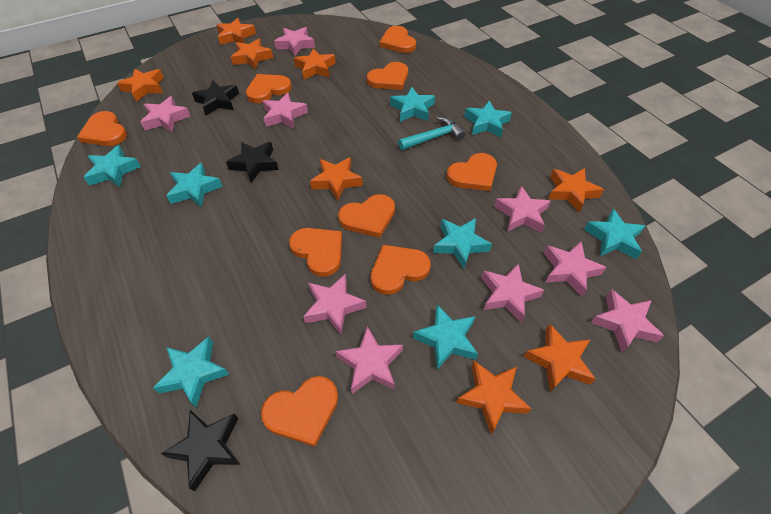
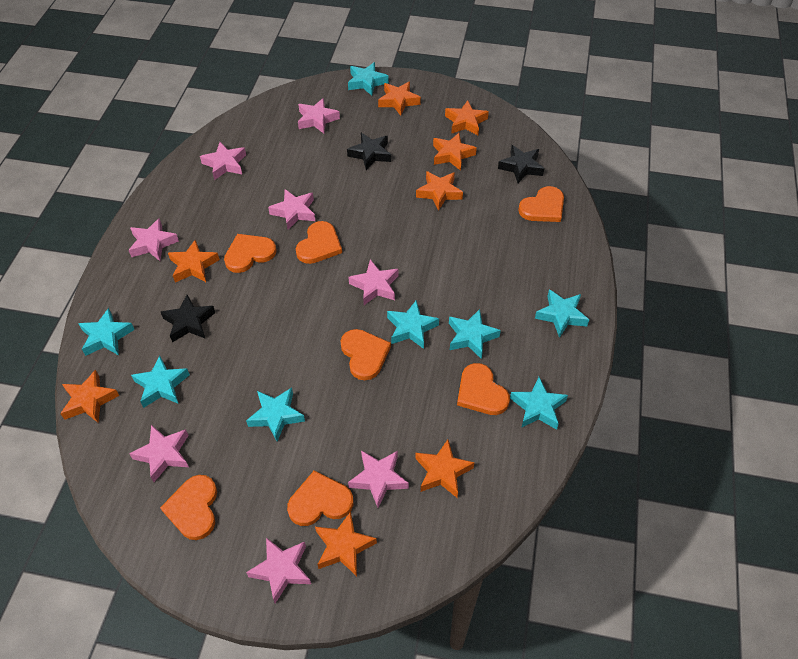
orange heart: [77,111,127,146] [246,74,292,103] [261,376,338,447] [289,228,342,277] [338,194,395,238] [367,62,408,90] [371,245,431,295] [379,26,416,53] [447,153,497,191] = 9 -> [160,475,217,540] [224,234,277,273] [287,471,353,526] [296,221,342,264] [341,329,391,380] [457,363,510,415] [518,186,564,222] = 7
pink star: [140,96,190,133] [262,93,308,129] [274,27,315,56] [303,274,366,334] [335,326,403,394] [482,263,544,323] [494,186,551,233] [544,241,607,297] [590,289,664,352] = 9 -> [129,218,179,261] [129,425,189,482] [200,142,246,180] [246,537,311,603] [268,189,315,230] [298,98,340,133] [348,450,409,508] [349,259,399,305] = 8
turquoise hammer: [398,117,466,150] = 1 -> none = 0

